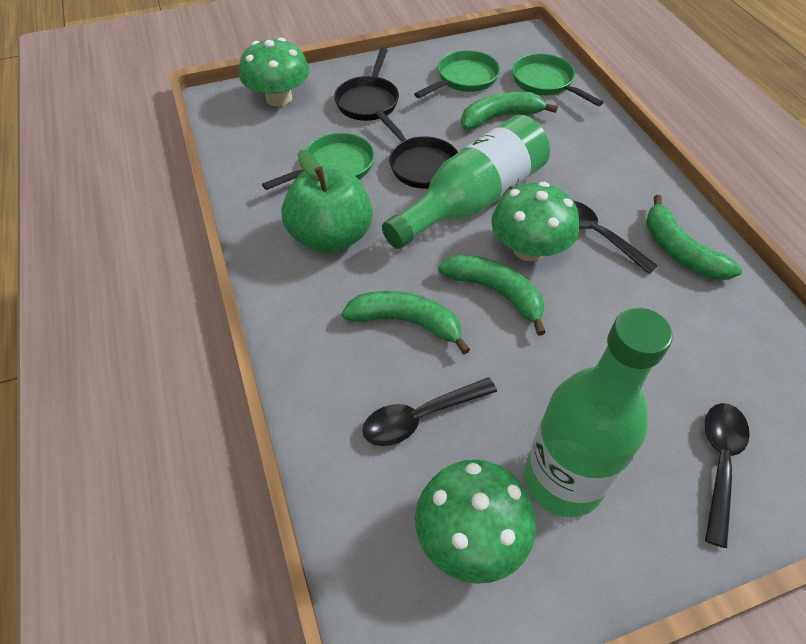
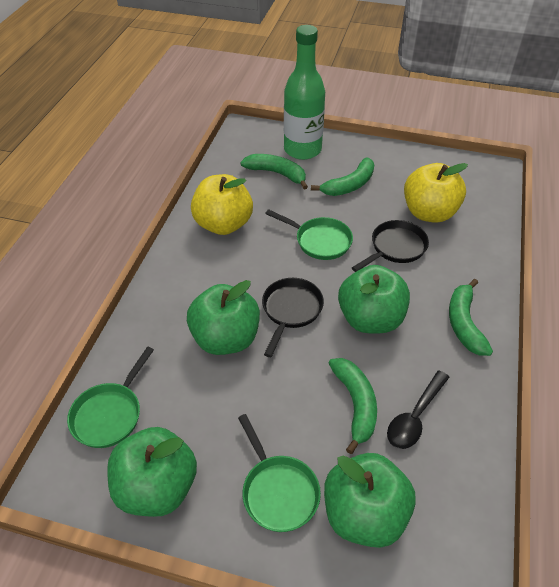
black spoon: [362,377,497,446] [573,201,658,274] [705,403,750,548] = 3 -> [387,371,449,449] = 1
green apple: [282,150,372,254] = 1 -> [107,427,197,517] [187,280,260,355] [324,453,416,548] [338,265,410,333] = 4
green bottle: [382,115,550,249] [524,308,673,517] = 2 -> [284,25,325,160] = 1
green mushroom: [239,37,310,106] [415,460,536,584] [491,182,579,262] = 3 -> none = 0
yellow apple: none = 0 -> [191,174,253,235] [404,163,468,223] = 2

